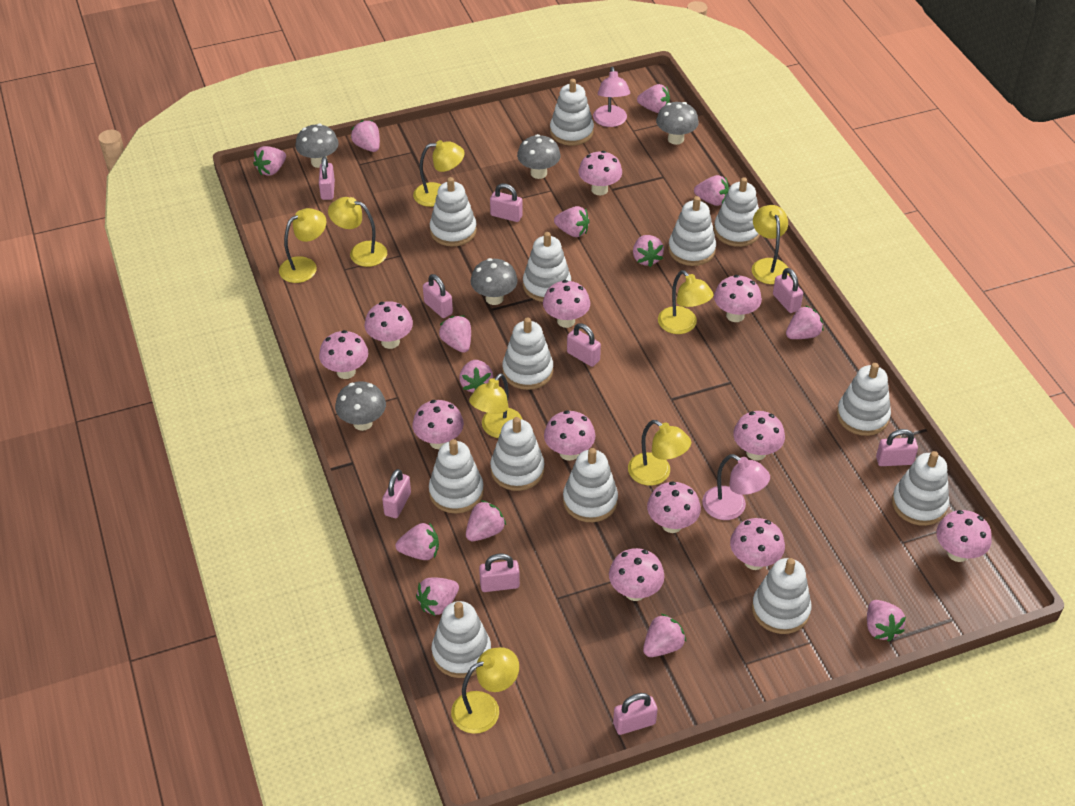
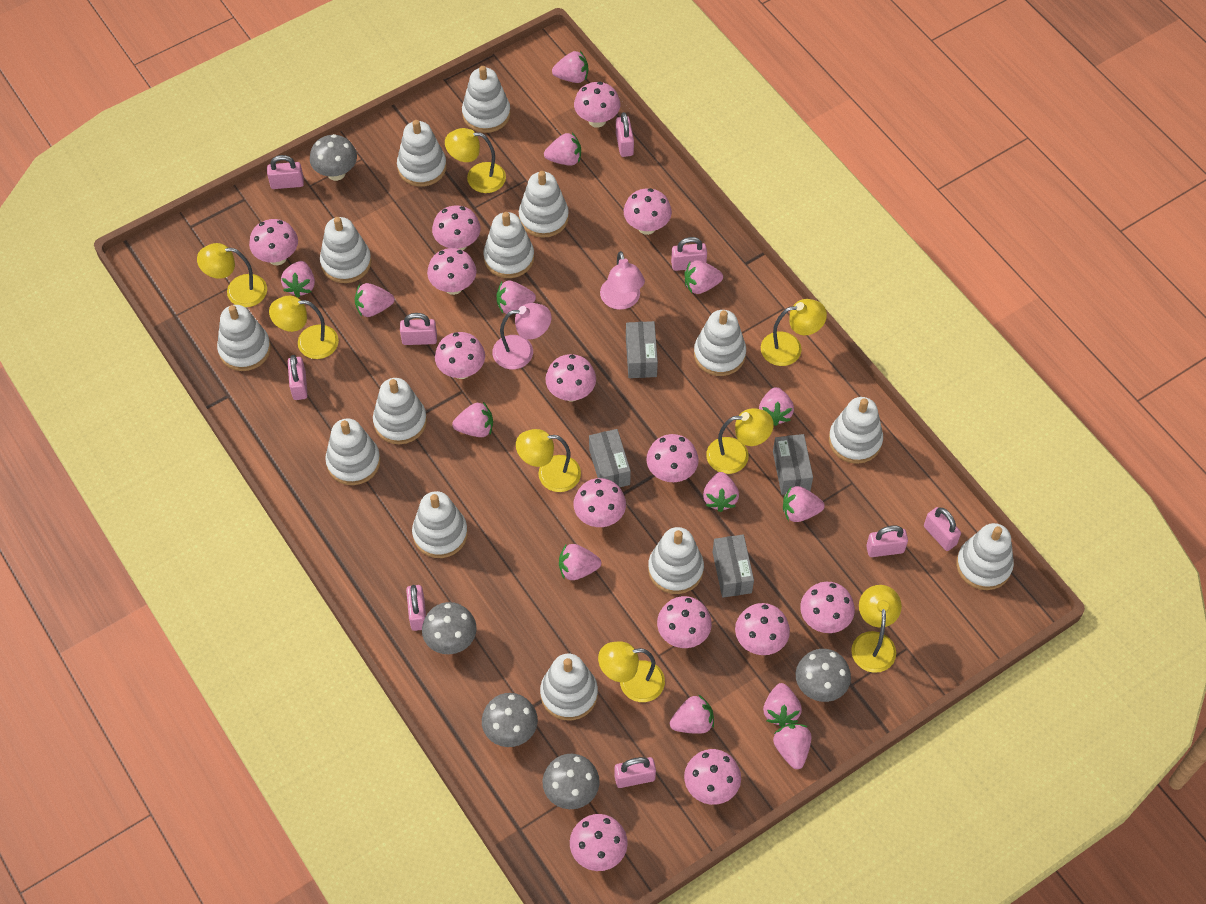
grey box: none = 0 -> [589,429,631,487] [626,321,658,378] [713,535,754,598] [773,434,813,495] = 4
pink mushroom: [319,330,368,379] [365,301,413,349] [412,400,464,449] [543,280,590,328] [544,410,596,461] [579,151,622,195] [609,548,665,601] [647,481,701,533] [714,275,762,322] [730,518,785,570] [733,411,785,461] [936,510,992,562] = 12 -> [249,219,298,265] [427,248,476,295] [432,205,481,250] [435,332,485,379] [545,354,596,401] [570,814,628,871] [574,81,620,128] [574,478,626,527] [624,188,672,235] [647,434,699,482] [657,596,712,648] [684,749,741,805] [735,603,790,655] [800,582,855,633] = 14
white stacking toy: [429,439,484,514] [430,177,477,246] [432,601,491,678] [490,417,545,491] [502,318,553,390] [523,232,571,302] [550,79,594,146] [563,448,618,522] [668,196,716,266] [714,177,760,247] [752,558,811,634] [837,363,891,436] [892,451,949,526] = 13 -> [217,305,271,371] [320,217,372,283] [325,419,380,485] [373,378,427,444] [397,120,447,187] [412,491,468,558] [462,66,511,133] [483,212,534,278] [519,171,569,238] [540,654,598,720] [648,527,704,594] [694,310,746,376] [829,397,883,464] [956,523,1014,590] = 14

